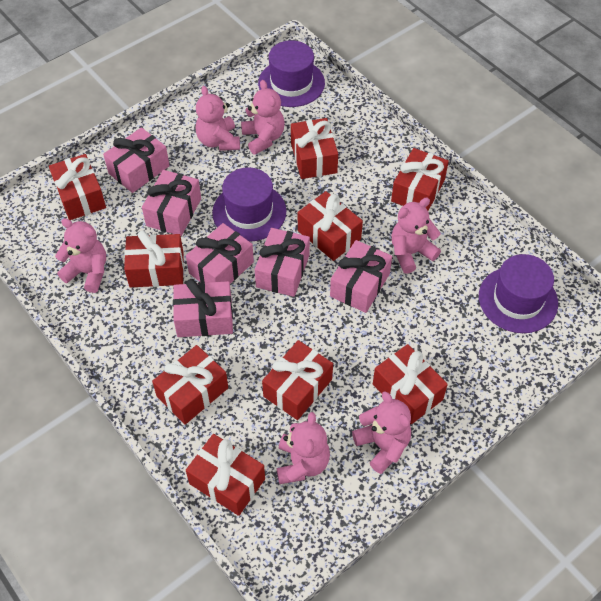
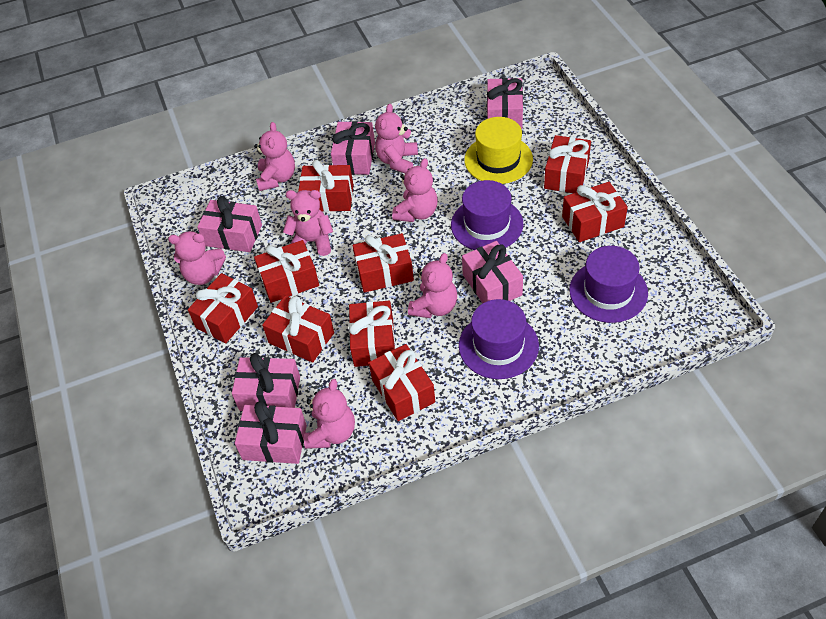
pink teddy bear: [55,218,106,293] [196,86,240,151] [241,80,285,155] [277,412,330,484] [352,391,411,474] [391,198,441,274] = 6 -> [168,231,226,285] [254,122,295,191] [283,190,333,256] [304,379,355,449] [375,104,418,174] [392,158,438,222] [408,253,457,318] = 7
yellow hat: none = 0 -> [464,117,533,184] = 1

